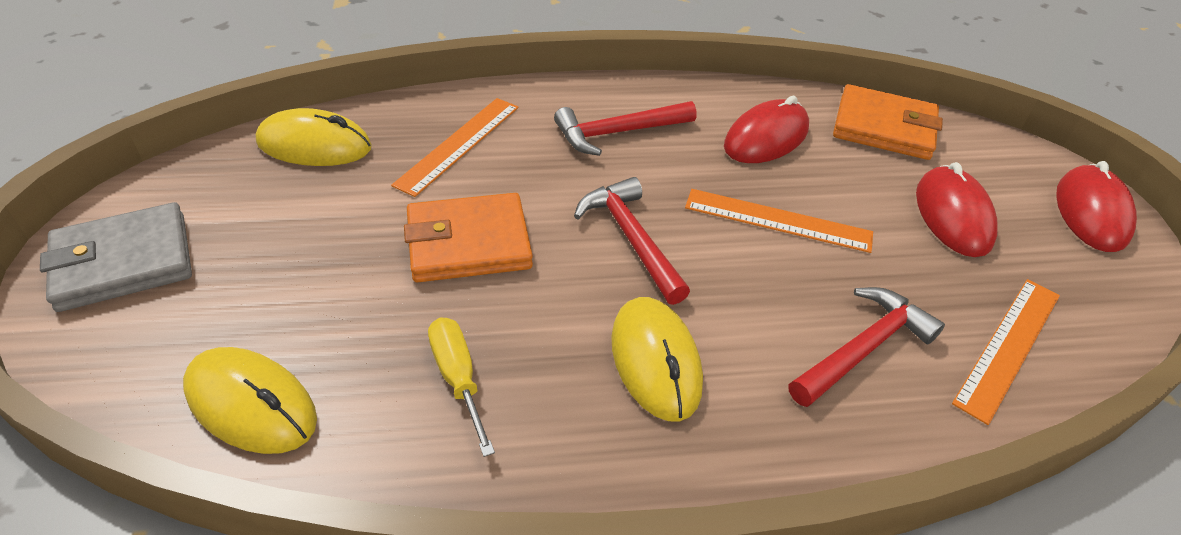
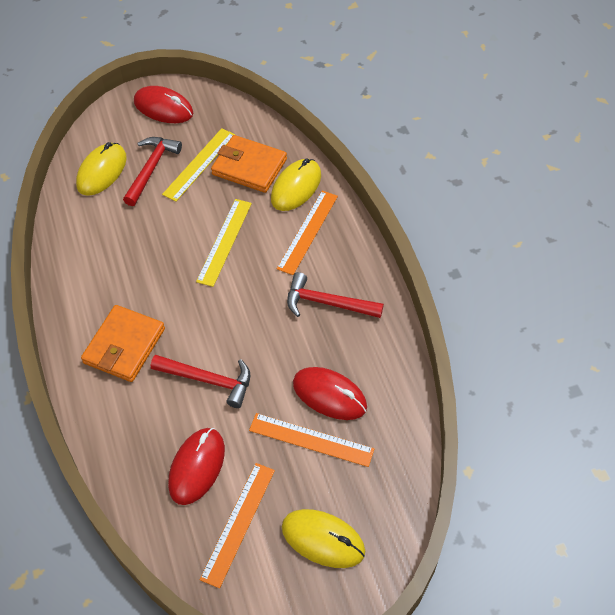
grey wallet: [40,202,192,312] = 1 -> none = 0
yellow ruler: none = 0 -> [162,128,235,202] [196,199,252,287] = 2
yellow screwdriver: [428,317,495,457] = 1 -> none = 0

